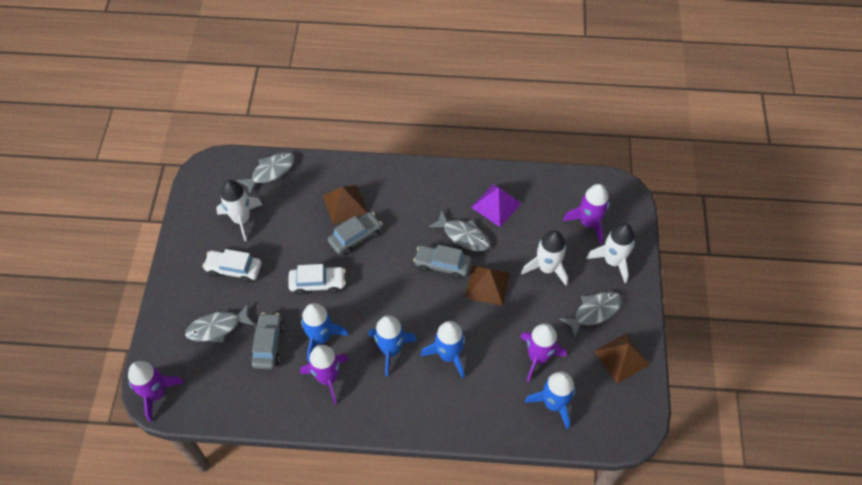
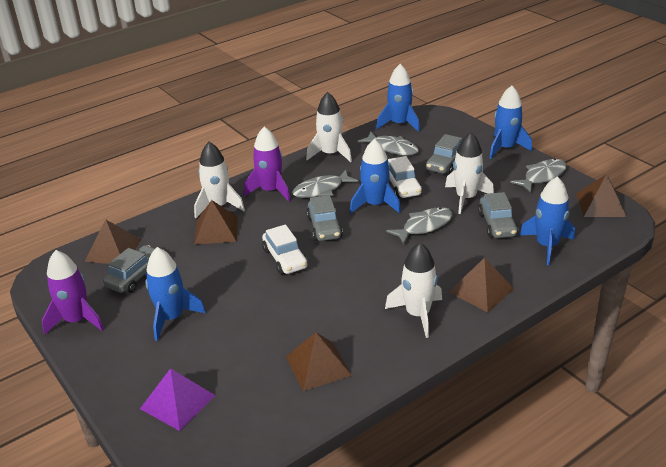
blue rocket: [301,303,349,362] [369,315,417,376] [421,321,465,379] [525,372,575,430] = 4 -> [145,247,206,341] [350,139,401,214] [376,64,420,132] [489,86,532,159] [519,176,575,265] = 5
brown pyramid: [323,185,368,225] [465,265,510,306] [594,333,650,384] = 3 -> [85,220,141,264] [194,200,238,245] [286,333,352,391] [449,257,514,312] [576,174,626,217] = 5
grey car: [250,313,284,369] [328,212,382,255] [413,245,471,279] = 3 -> [103,245,155,293] [306,195,343,241] [426,134,462,175] [478,192,518,238] = 4
purple rocket: [128,361,184,422] [300,345,348,405] [521,323,566,382] [563,184,609,244] = 4 -> [42,250,104,335] [244,127,290,201] = 2
white rocket: [216,180,262,241] [521,230,568,286] [586,223,635,283] = 3 -> [194,142,245,219] [306,92,352,162] [385,243,442,338] [445,132,494,214] = 4

